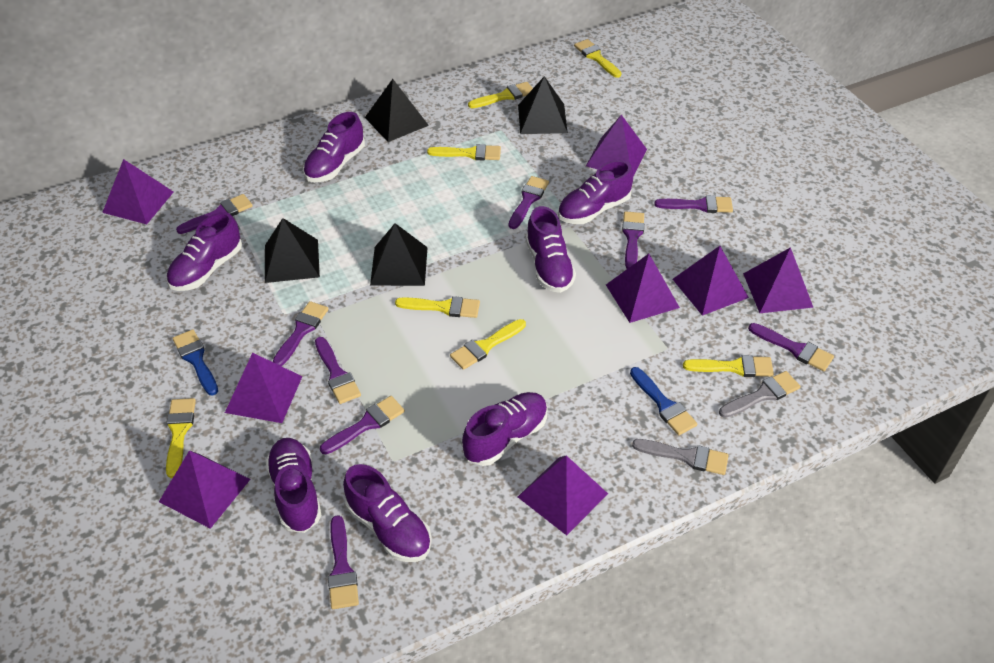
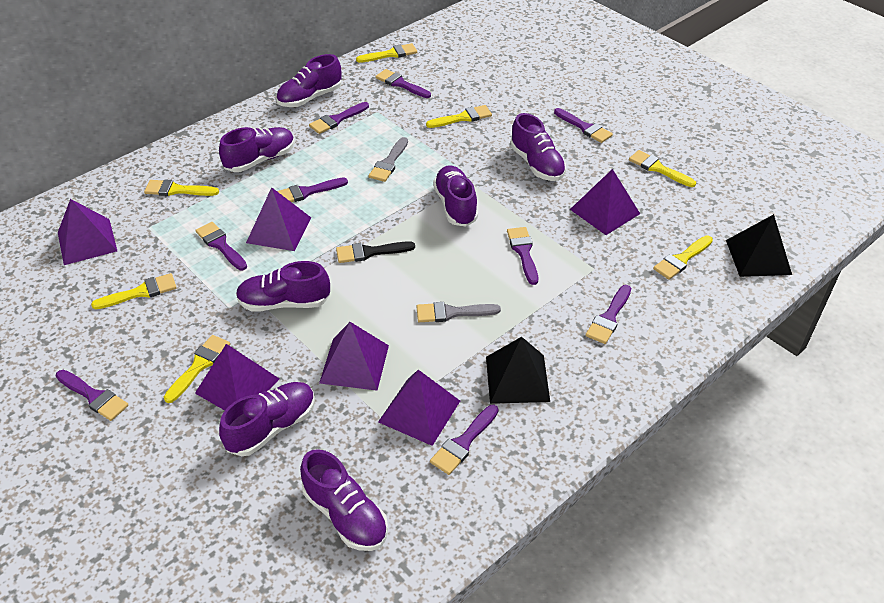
black brush: none = 0 -> [336,241,415,263] = 1
black pyramid: [265,218,320,283] [365,79,429,142] [370,223,428,286] [518,76,568,134] = 4 -> [486,337,550,404] [726,214,792,277] = 2
blue brush: [172,329,218,396] [630,367,697,435] = 2 -> none = 0
purple pyramid: [102,159,173,224] [159,450,250,529] [225,353,303,423] [518,455,608,535] [586,115,647,177] [606,254,680,323] [673,246,749,316] [743,247,814,313] = 8 -> [58,199,117,265] [195,344,280,410] [246,187,311,251] [319,322,389,391] [378,370,460,446] [570,169,640,235] = 6

